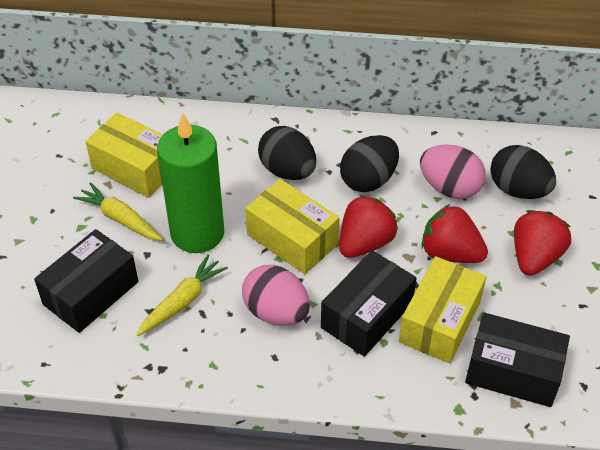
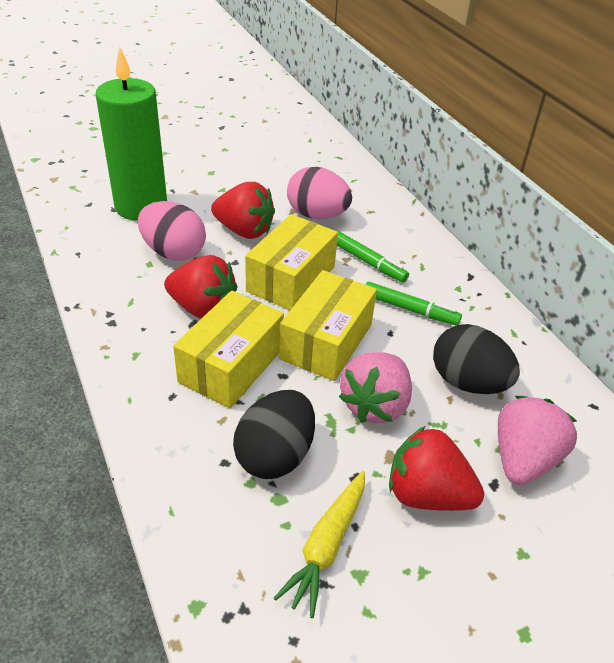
black box: [34,229,138,333] [321,250,417,357] [465,313,570,407] = 3 -> none = 0
black egg: [258,126,316,180] [340,135,399,192] [490,145,556,199] = 3 -> [233,390,315,479] [433,324,520,394] = 2
green marker: none = 0 -> [336,230,409,282] [365,282,462,326] = 2
pink strawberry: none = 0 -> [339,352,412,423] [498,396,577,485] = 2
yellow carrot: [73,182,163,241] [137,254,228,336] = 2 -> [274,471,365,618] = 1

